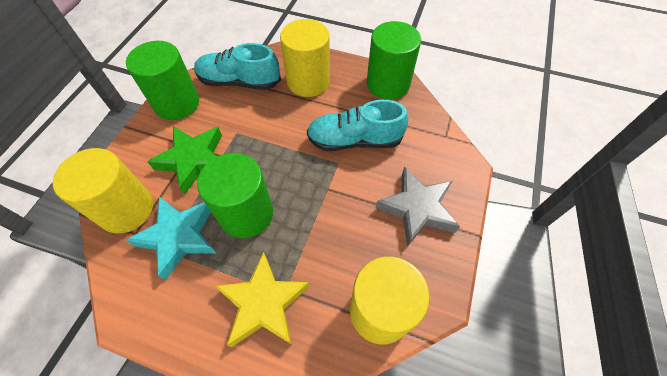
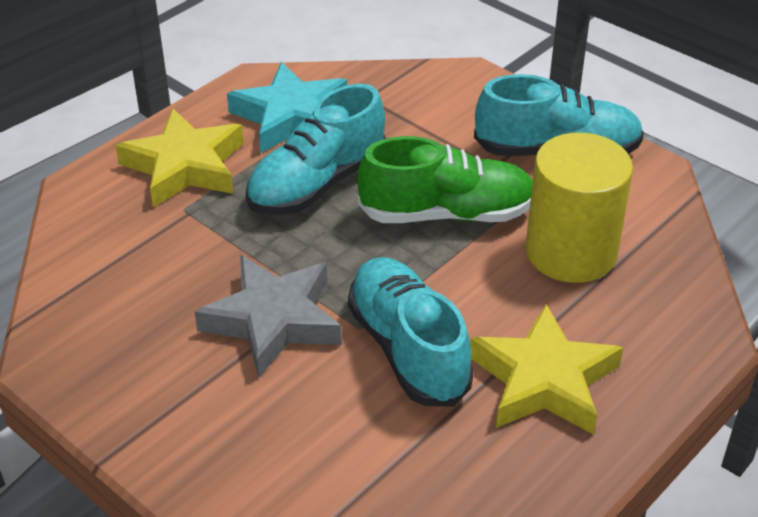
green cylinder: [126,41,199,120] [197,153,273,238] [367,21,421,99] = 3 -> none = 0
green shoe: none = 0 -> [357,136,533,223] = 1
green star: [147,126,222,194] = 1 -> none = 0
turquoise shoe: [194,43,281,90] [307,100,408,151] = 2 -> [246,84,386,215] [348,257,474,407] [474,74,644,156] = 3
yellow cylinder: [53,148,153,233] [280,19,330,97] [350,257,430,344] = 3 -> [526,133,633,283] = 1
yellow star: [215,252,309,347] = 1 -> [115,108,244,208] [470,304,623,435] = 2

